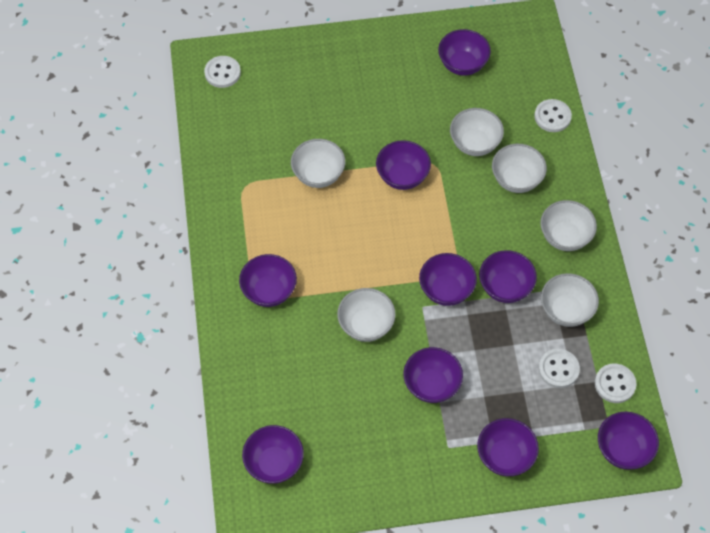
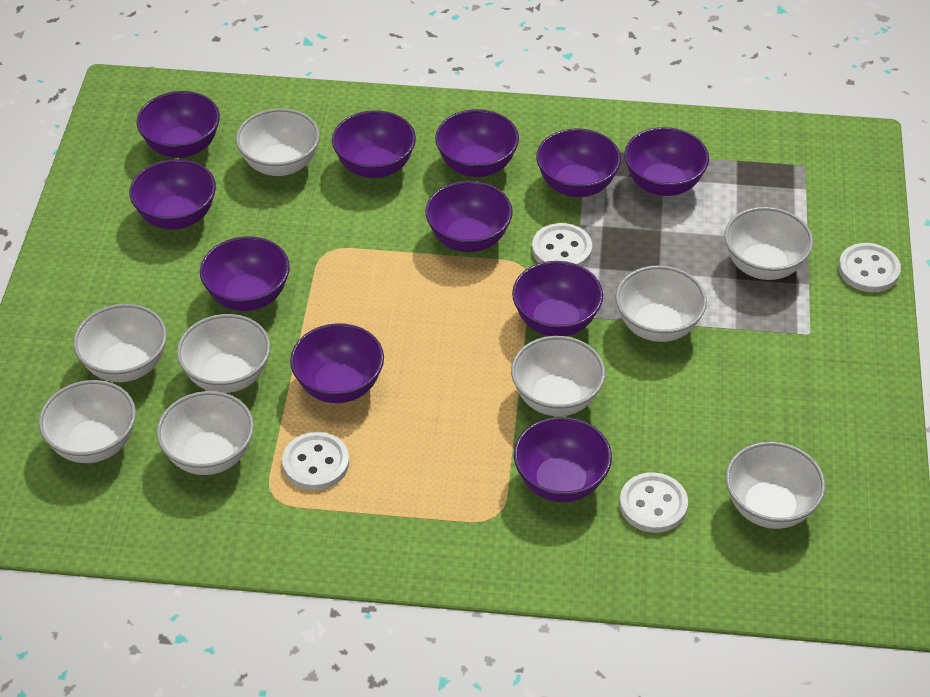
purple bowl: [239,254,297,307] [242,425,304,484] [376,140,431,190] [403,347,463,403] [419,253,477,306] [438,29,491,76] [477,418,539,476] [479,250,537,303] [598,412,659,470] = 9 -> [129,159,216,230] [137,91,220,158] [200,236,290,311] [290,323,384,403] [332,110,416,178] [425,181,513,252] [435,109,519,177] [512,261,603,336] [514,417,612,502] [536,128,621,197] [624,127,709,196] = 11
white bowl: [291,139,345,188] [337,288,396,342] [450,108,504,156] [492,144,547,193] [540,200,597,251] [541,273,599,327] = 6 -> [39,380,136,463] [73,304,167,382] [157,391,254,475] [177,314,271,393] [236,108,320,176] [511,336,605,416] [616,265,707,342] [724,207,813,280] [726,442,826,529] = 9

